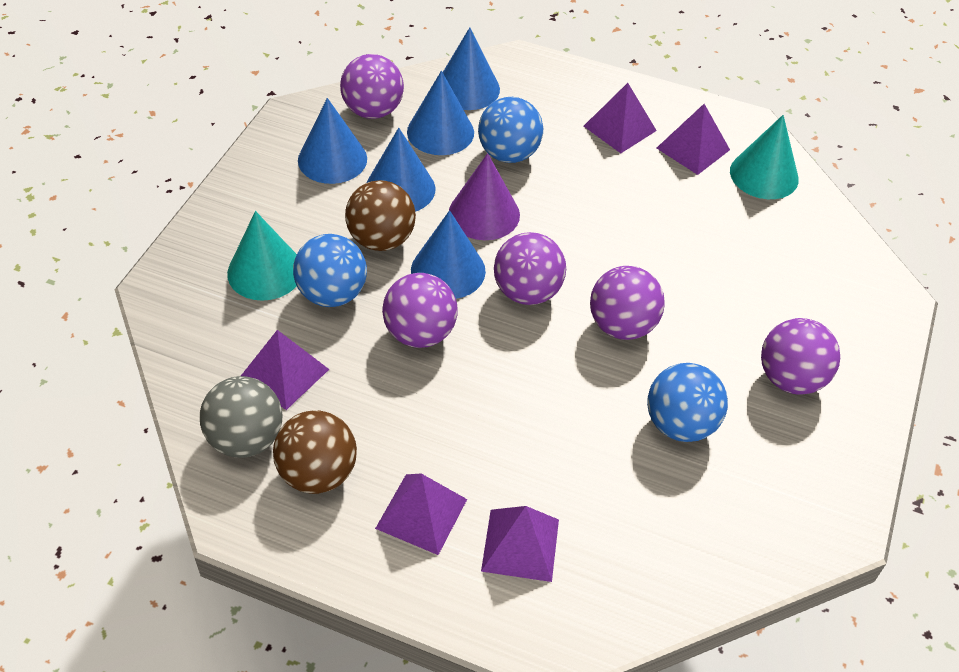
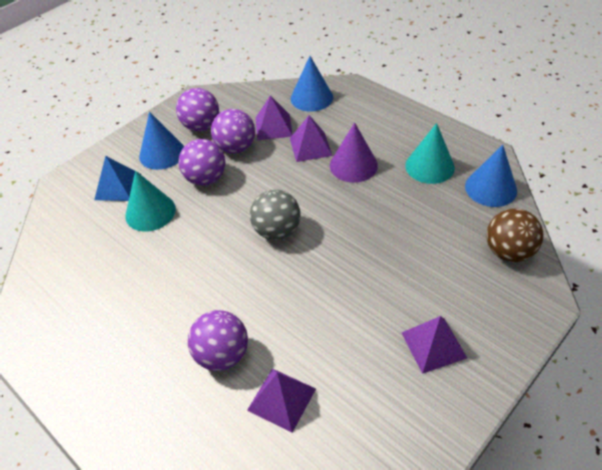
blue ball: [293,234,367,307] [478,97,543,163] [647,363,728,442] = 3 -> none = 0
blue cone: [298,98,367,184] [367,128,435,212] [407,71,474,155] [411,210,486,299] [443,27,500,110] = 5 -> [139,112,184,170] [291,56,333,112] [465,145,517,207] = 3
blue pyramid: none = 0 -> [94,156,140,201] = 1
brown ball: [273,410,357,494] [345,180,416,251] = 2 -> [486,208,544,262] = 1
purple ball: [340,54,404,119] [382,273,458,348] [494,232,566,305] [590,266,665,340] [761,318,840,395] = 5 -> [176,88,219,131] [179,139,225,186] [188,310,248,371] [211,109,255,154] = 4
purple pyramid: [241,330,329,410] [375,474,467,555] [481,506,559,582] [584,83,657,153] [657,104,730,175] = 5 -> [247,368,316,433] [256,95,293,140] [290,115,333,162] [402,316,467,374] = 4

